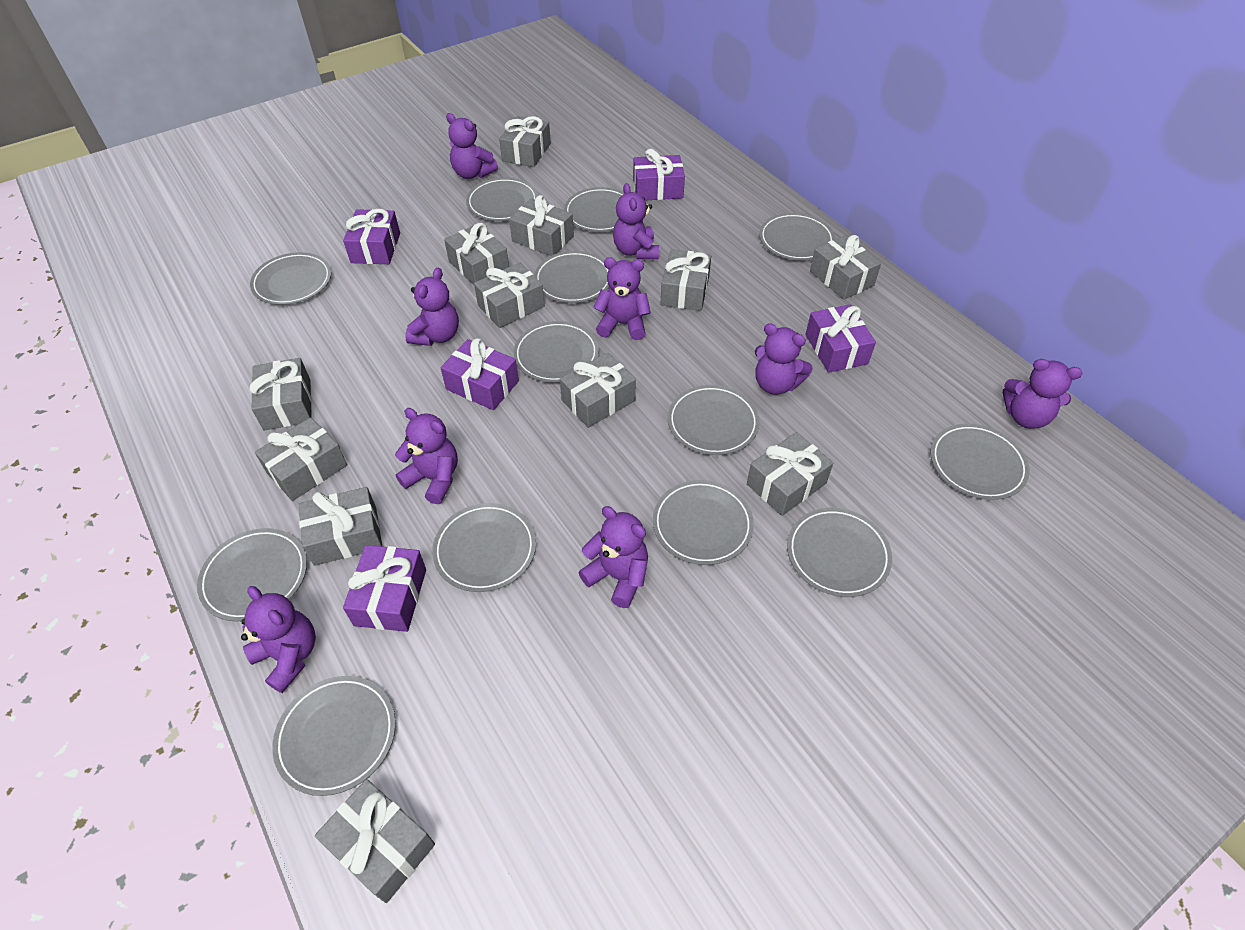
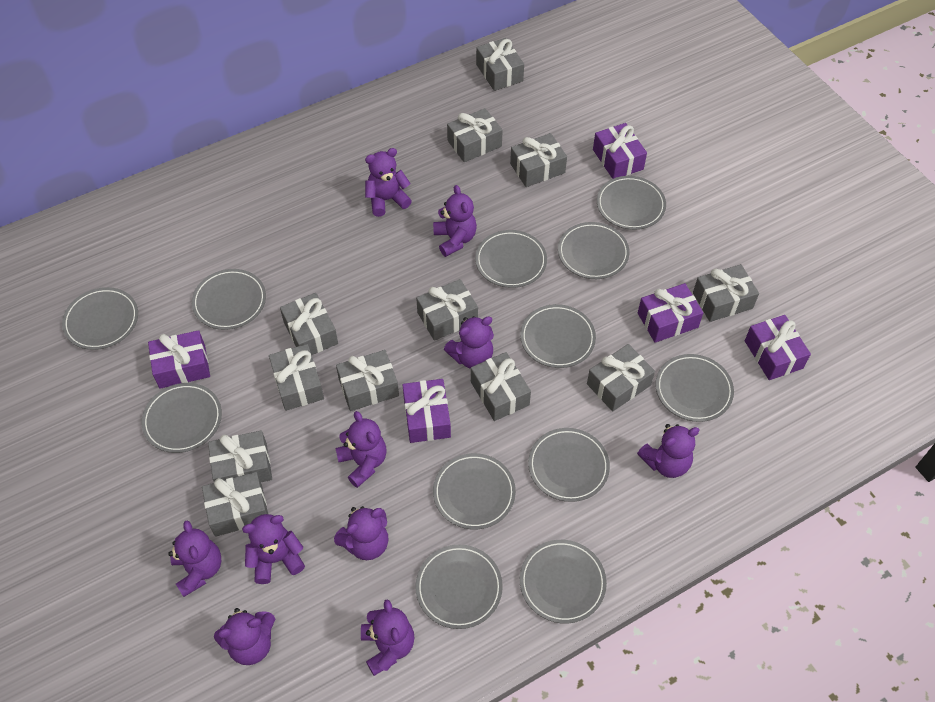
grey plate: [197,528,307,621] [250,252,332,305] [273,676,396,796] [432,503,536,592] [466,178,538,221] [513,321,599,383] [534,251,609,303] [564,187,624,232] [653,480,754,565] [668,385,760,455] [759,213,835,261] [787,508,892,597] [930,423,1030,500] = 13 -> [62,287,138,350] [142,383,222,453] [192,269,266,330] [415,545,503,629] [433,453,516,530] [475,230,547,288] [520,304,596,368] [520,540,607,624] [528,428,610,502] [558,222,630,279] [597,176,666,230] [655,354,734,422] = 12
purple teddy bear: [241,586,316,693] [395,408,458,504] [405,268,459,346] [446,113,498,179] [578,506,648,608] [593,257,651,340] [613,183,659,259] [755,323,813,395] [1003,359,1082,429] = 9 -> [168,520,221,597] [214,608,275,665] [242,514,305,584] [334,506,389,560] [335,411,387,488] [361,599,414,676] [365,148,412,217] [433,185,477,257] [444,316,494,369] [637,424,700,478] = 10

